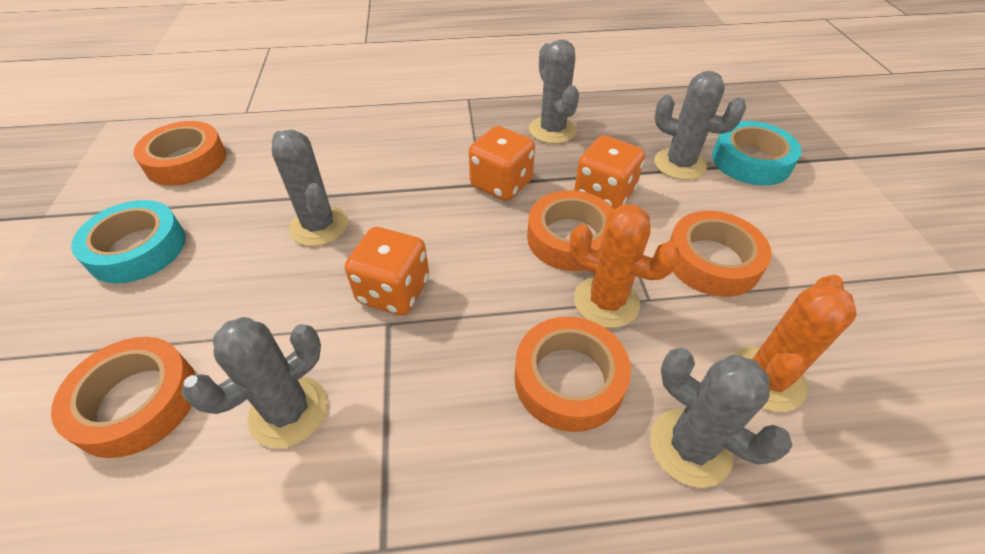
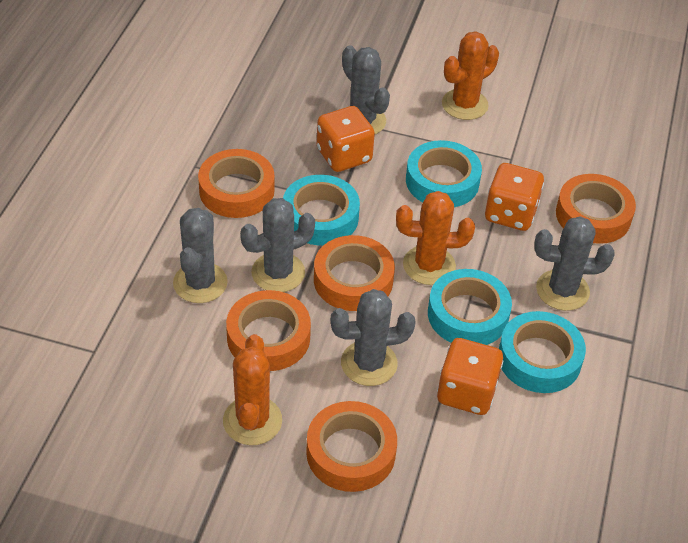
orange cactus: [569,204,680,328] [734,275,857,412] = 2 -> [223,334,282,445] [396,191,475,285] [442,31,499,120] = 3
turquoise tape: [71,200,186,284] [712,121,802,186] = 2 -> [283,175,360,245] [406,140,482,207] [428,269,512,345] [499,311,586,393] = 4

